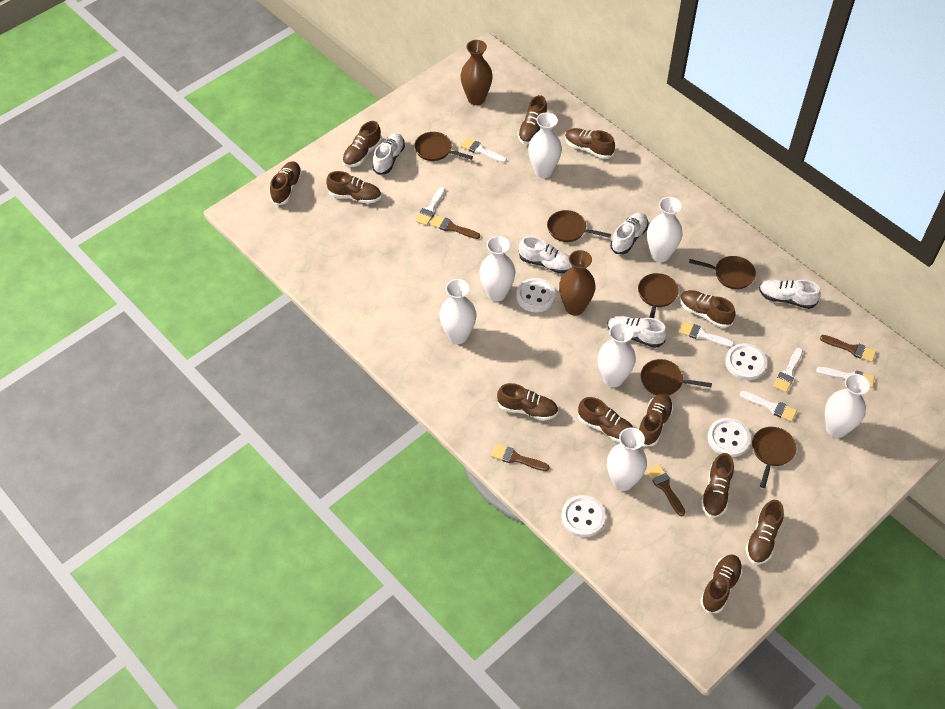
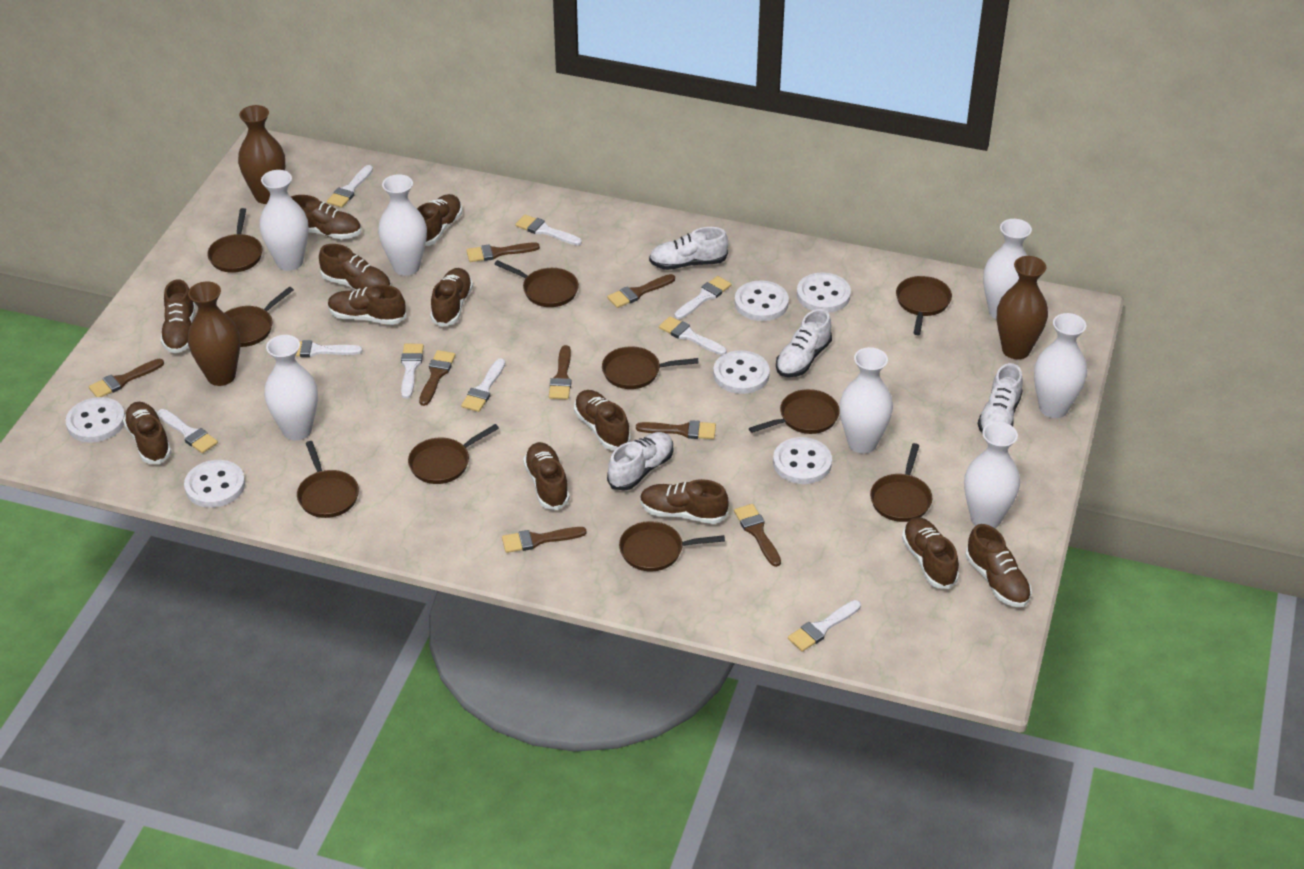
brown brush: [430,215,480,239] [491,444,550,471] [647,464,685,516] [820,335,876,362] = 4 -> [89,359,164,397] [419,350,456,406] [466,243,540,262] [502,527,587,553] [549,345,572,399] [607,274,675,308] [636,420,716,439] [734,504,781,567] = 8
brown pan: [414,132,473,161] [547,210,611,242] [638,273,679,318] [641,359,712,396] [689,256,756,289] [752,427,796,488] = 6 -> [207,208,262,273] [225,287,294,347] [297,441,359,518] [408,424,499,484] [494,260,579,307] [602,346,699,389] [619,521,725,571] [749,389,840,434] [870,443,932,522] [896,276,952,335] = 10
brown vase: [460,40,493,105] [559,250,596,316] = 2 -> [188,282,240,386] [238,105,285,204] [997,256,1048,359] = 3
white brush: [415,187,445,226] [460,138,507,163] [679,321,734,347] [740,391,797,422] [773,348,803,392] [816,367,875,388] = 6 -> [157,409,218,453] [295,340,362,357] [327,165,373,208] [401,344,424,399] [461,358,505,412] [515,215,582,246] [659,316,727,355] [674,276,732,319] [788,600,861,652] = 9
white button: [516,278,556,312] [561,495,606,537] [708,418,751,457] [725,343,767,380] = 4 -> [65,397,125,443] [184,460,245,508] [713,350,770,394] [735,280,789,321] [773,437,832,484] [797,272,851,313] = 6
white shoe: [372,133,405,175] [519,236,573,273] [607,316,667,348] [610,213,648,254] [759,279,821,309] = 5 -> [607,432,673,491] [649,227,728,270] [776,309,832,377] [978,363,1023,434] = 4

